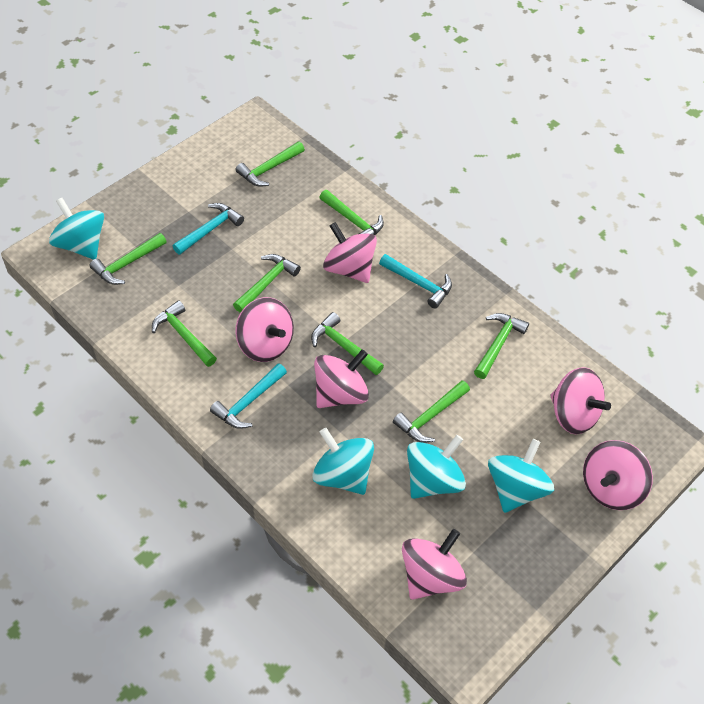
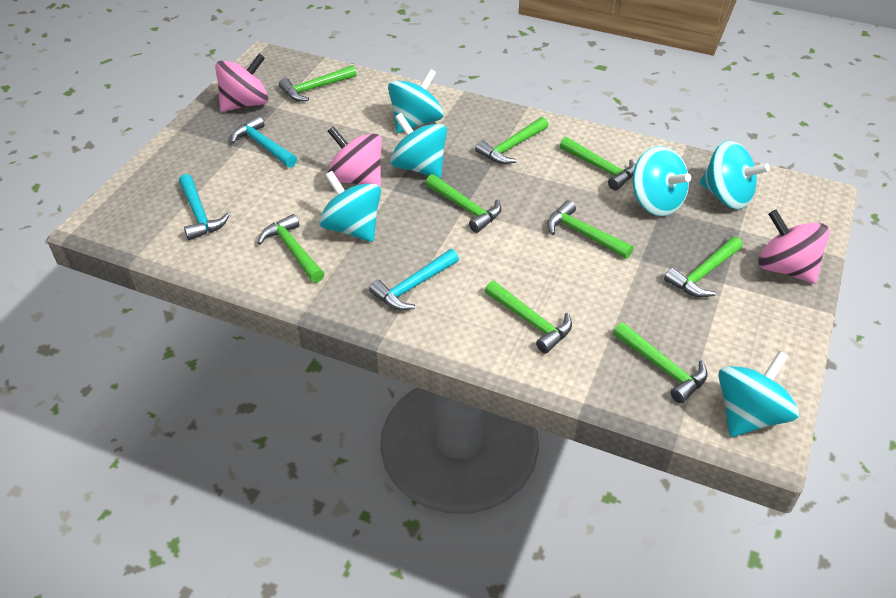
green hammer: [90,233,167,285] [152,300,217,367] [233,254,301,313] [236,142,305,187] [311,312,384,375] [319,190,384,235] [393,380,470,443] [474,313,529,379] = 8 -> [258,214,324,283] [279,65,356,101] [425,174,501,233] [475,117,548,164] [485,281,572,353] [547,200,634,259] [560,137,635,190] [613,323,708,403] [664,237,743,297] = 9
pink spinning top: [235,297,294,362] [314,349,369,408] [323,222,377,283] [402,529,467,600] [550,367,611,434] [583,440,653,510] = 6 -> [215,53,268,112] [328,126,382,188] [758,210,830,284] = 3
turquoise spinning top: [49,198,104,260] [312,428,374,495] [407,435,466,499] [488,439,554,513] = 4 -> [319,171,381,242] [388,69,444,133] [390,113,447,179] [633,146,691,216] [700,141,770,209] [718,351,799,437] = 6

